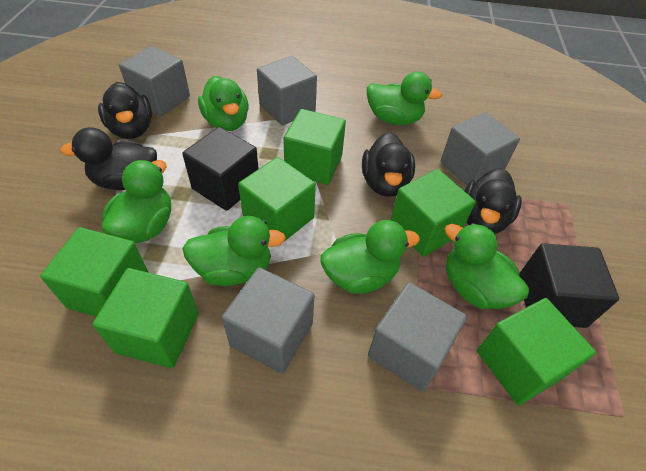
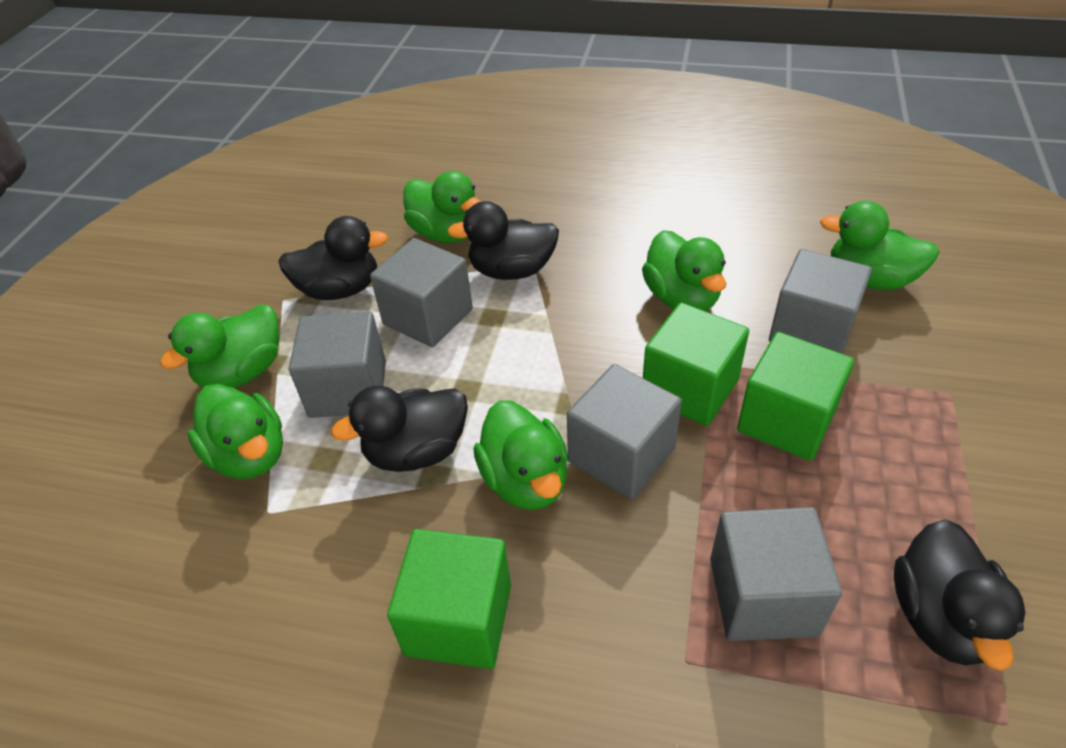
black cube: [182,127,259,211] [519,243,619,328] = 2 -> none = 0
green cube: [40,227,149,317] [92,268,199,368] [238,157,316,245] [284,109,346,185] [391,169,476,257] [477,298,596,405] = 6 -> [387,529,511,669] [643,302,749,426] [737,332,854,461] = 3

